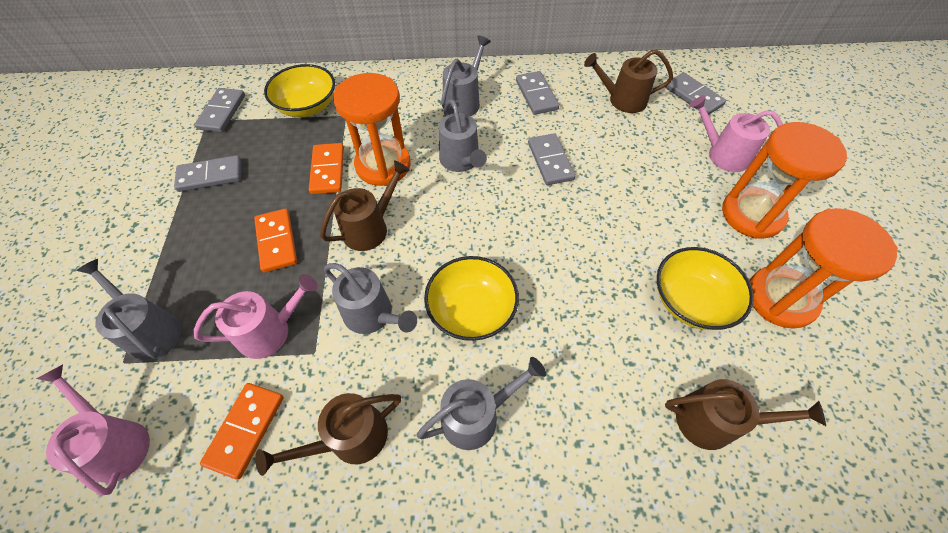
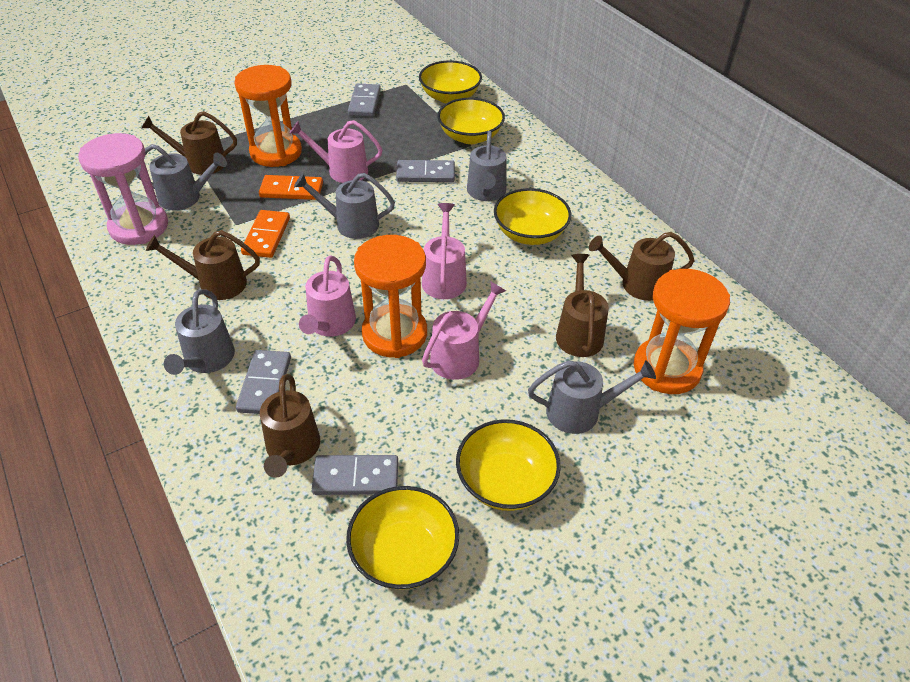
brown watering can: [255,393,401,476] [320,160,410,251] [584,49,673,113] [665,379,826,450] = 4 -> [141,111,237,175] [146,230,260,300] [260,374,320,478] [556,254,609,357] [589,232,695,301] = 5
grey domino: [174,155,242,192] [194,88,245,132] [516,71,559,115] [528,133,575,185] [665,72,726,115] = 5 -> [236,350,291,414] [312,455,398,495] [348,83,381,117] [396,160,455,182] = 4
orange domino: [200,383,284,480] [254,209,297,273] [309,143,344,194] = 3 -> [241,210,290,258] [259,175,323,200] = 2
pink hourglass: none = 0 -> [78,133,168,245] = 1
pink watering can: [36,364,150,496] [194,274,318,359] [690,95,783,172] = 3 -> [290,120,383,183] [299,256,356,337] [422,203,467,299] [422,281,506,380] = 4
yellow bowl: [264,64,335,117] [424,256,519,341] [657,247,754,330] = 3 -> [346,486,459,590] [419,60,482,103] [437,98,505,144] [456,419,561,511] [494,188,571,245] = 5

